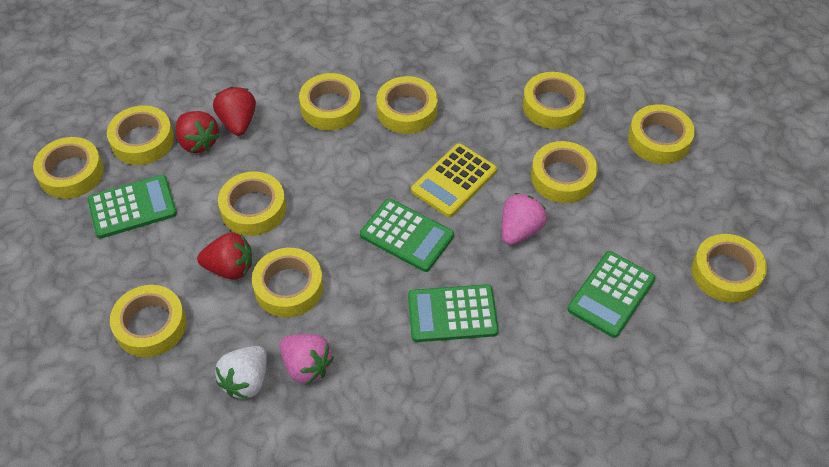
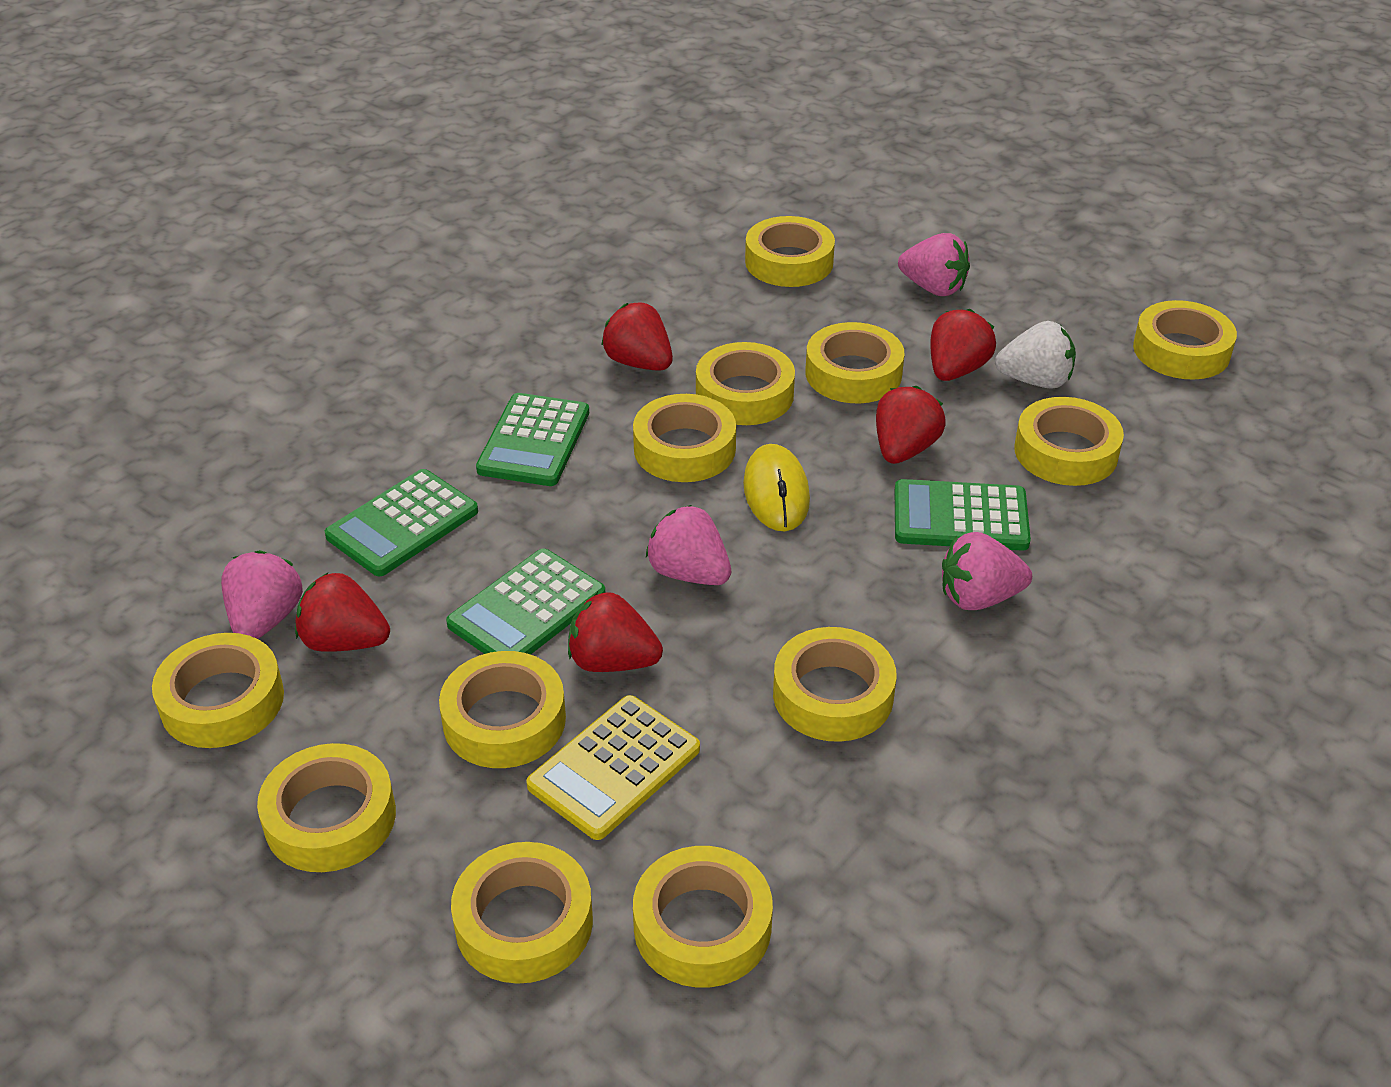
pink strawberry: [279,334,334,385] [502,193,547,245] = 2 -> [221,550,303,639] [646,505,731,585] [898,233,970,296] [942,532,1032,610] = 4
red strawberry: [176,111,220,153] [197,232,252,280] [213,87,256,136] = 3 -> [295,572,390,652] [568,592,663,672] [601,303,673,371] [876,386,946,464] [930,309,996,381] = 5
yellow mouse: none = 0 -> [743,444,810,531] = 1
yellow tape: [33,137,104,199] [107,105,174,165] [110,285,186,357] [218,172,286,236] [252,248,324,317] [299,73,361,131] [376,76,438,134] [523,72,585,129] [531,141,597,203] [628,104,695,164] [692,234,767,303] = 11 -> [152,633,284,748] [257,743,396,872] [439,651,566,768] [451,842,593,984] [633,394,736,482] [633,846,773,988] [696,342,795,425] [745,216,835,287] [773,627,897,742] [805,322,905,403] [1014,397,1124,486] [1133,300,1237,380] = 12

